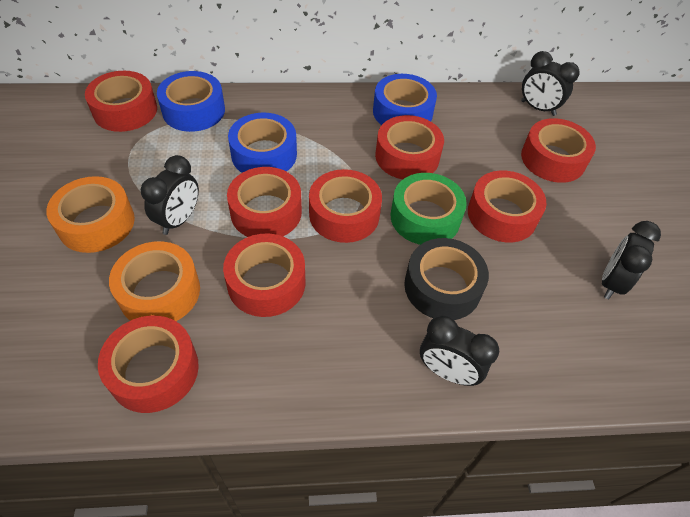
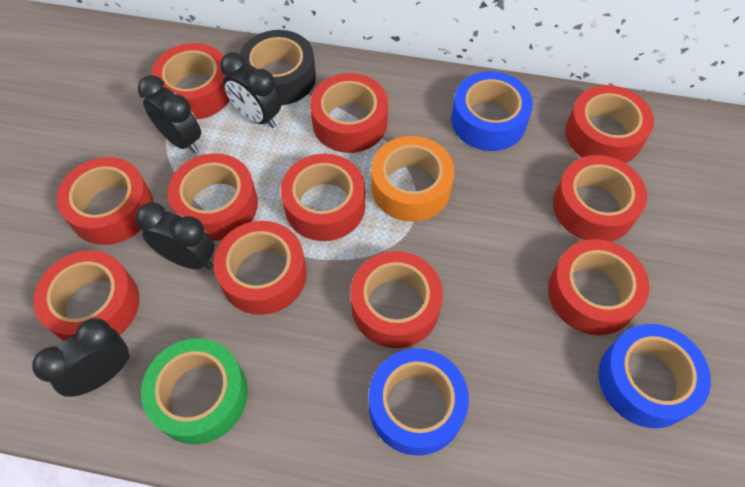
orange tape: [46,176,135,253] [109,241,200,321] = 2 -> [371,136,454,222] = 1
red tape: [85,71,157,132] [98,316,199,413] [223,233,306,317] [227,167,302,237] [309,169,382,243] [375,115,444,179] [468,171,546,242] [521,118,596,183] = 8 -> [33,251,139,341] [57,157,153,245] [151,43,230,119] [167,153,258,241] [213,221,307,315] [281,154,365,241] [310,73,388,153] [351,251,443,348] [548,239,649,335] [553,155,647,242] [565,85,654,163] = 11

